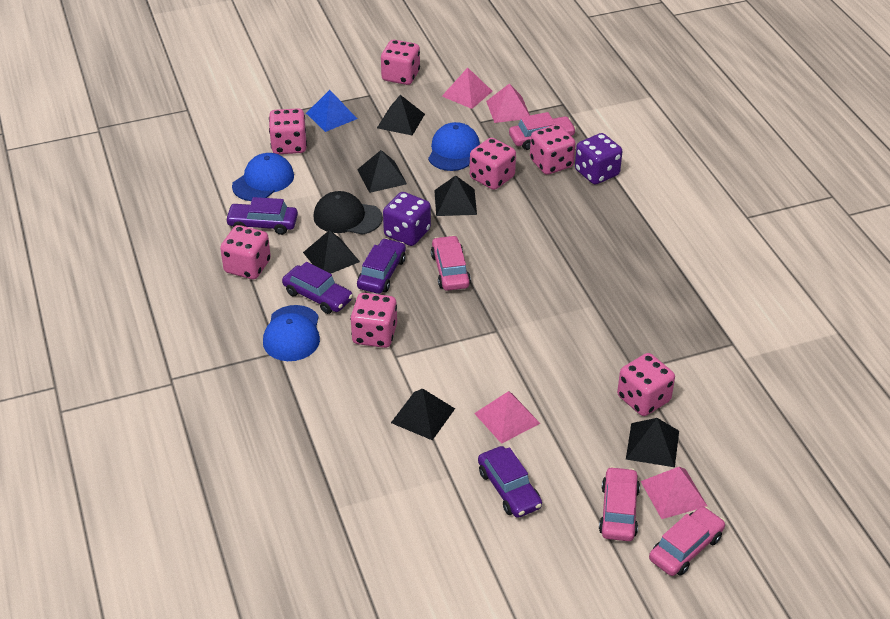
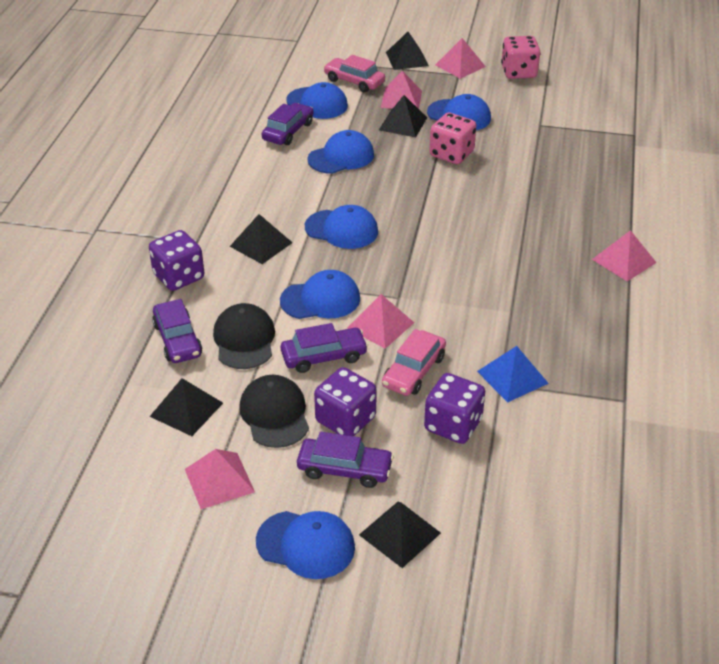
black cap: [314,191,383,235] = 1 -> [213,303,275,369] [239,375,309,448] = 2
black pyramid: [303,230,360,274] [357,150,407,193] [377,95,425,136] [391,389,455,440] [434,176,477,216] [626,418,679,467] = 6 -> [150,378,223,436] [230,214,293,264] [359,502,441,568] [379,95,427,137] [386,32,429,70] = 5
blue cap: [232,153,294,201] [263,305,320,361] [428,122,480,171] = 3 -> [256,511,355,579] [280,270,360,319] [286,82,348,119] [305,205,378,249] [307,130,374,174] [427,94,491,130] = 6
pink car: [431,235,471,291] [509,112,576,150] [599,466,640,541] [649,506,725,576] = 4 -> [324,55,385,92] [382,329,446,396] = 2
pink dice: [220,225,271,279] [269,108,307,154] [350,293,397,348] [381,40,420,85] [470,138,516,190] [530,124,575,175] [617,353,675,416] = 7 -> [429,113,477,164] [501,36,541,79] = 2
pink pyramid: [442,68,492,109] [474,391,541,444] [486,83,530,123] [641,467,707,519] = 4 -> [185,449,255,509] [347,294,414,349] [381,71,422,109] [435,38,486,79] [592,230,657,281] = 5
purple dice: [383,192,431,246] [575,133,622,185] = 2 -> [149,230,204,291] [314,367,377,436] [424,373,485,444] = 3

